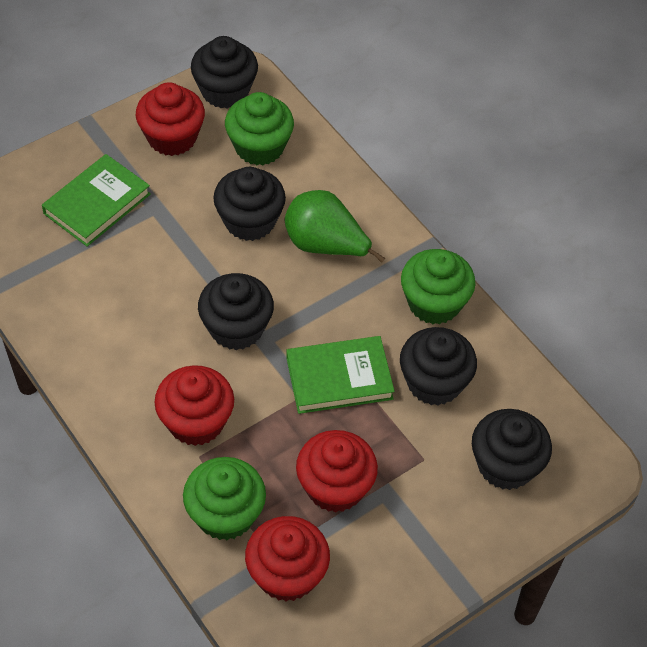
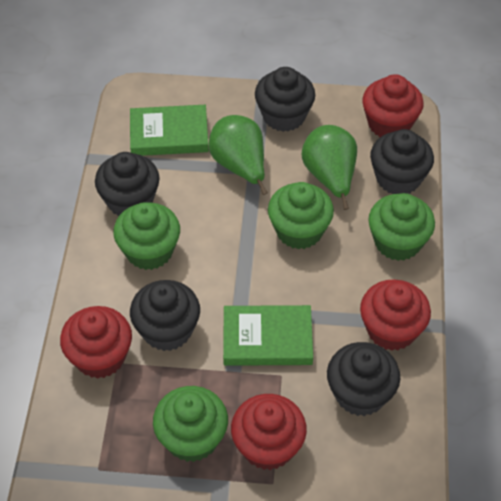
green cupcake: [183,457,266,540] [225,92,294,165] [401,249,475,325] = 3 -> [113,202,180,270] [153,386,228,462] [268,182,334,249] [368,193,435,261] = 4
green pear: [285,190,385,263] = 1 -> [209,115,268,195] [302,125,357,210] = 2

